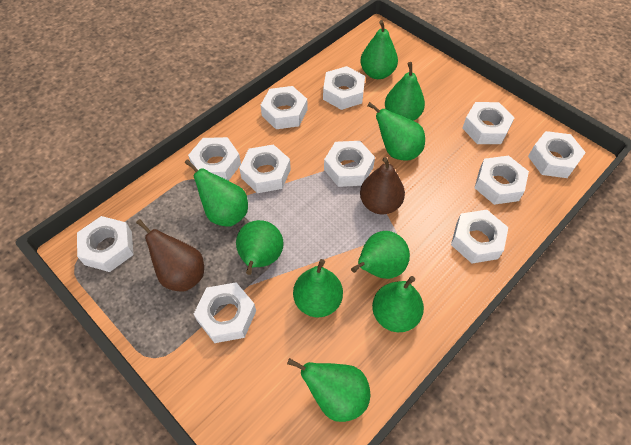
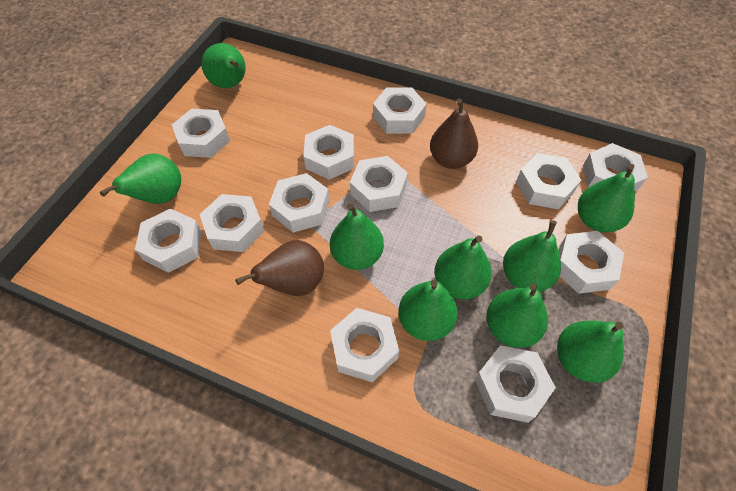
white nut: [77,216,134,272] [188,137,241,181] [194,283,256,343] [239,144,291,193] [261,86,308,129] [323,66,365,110] [324,141,375,187] [451,210,508,264] [462,102,515,144] [475,156,529,205] [528,131,586,178] = 11 -> [135,208,202,273] [172,109,230,158] [200,194,264,252] [269,173,329,233] [303,125,354,180] [330,308,399,382] [350,156,408,212] [373,88,427,134] [475,345,556,423] [516,153,581,209] [559,231,624,294] [583,143,648,191] = 12

